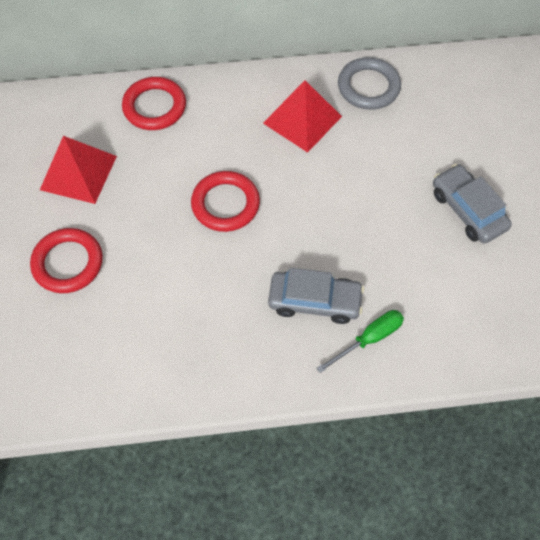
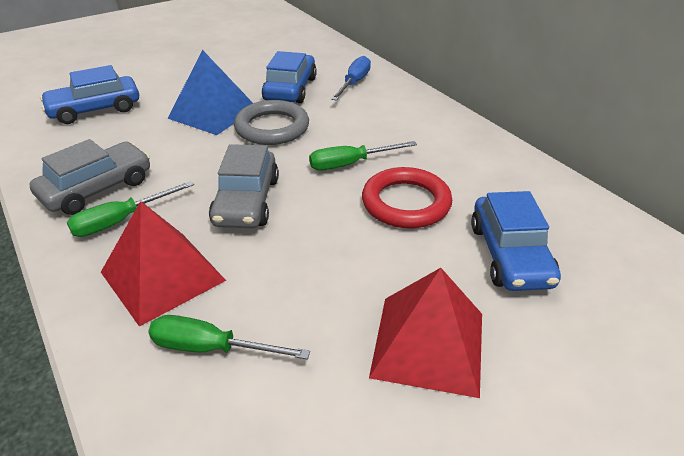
blue car: none = 0 -> [40,65,139,124] [262,51,317,103] [471,191,561,291] = 3
blue pyramid: none = 0 -> [167,50,253,135] = 1
blue screwdriver: none = 0 -> [331,56,371,101] = 1
green screwdriver: [316,310,404,373] = 1 -> [67,181,194,237] [148,315,310,360] [309,141,417,171] = 3
red ring: [30,228,103,293] [122,77,186,130] [191,171,260,232] = 3 -> [362,167,452,229] = 1

